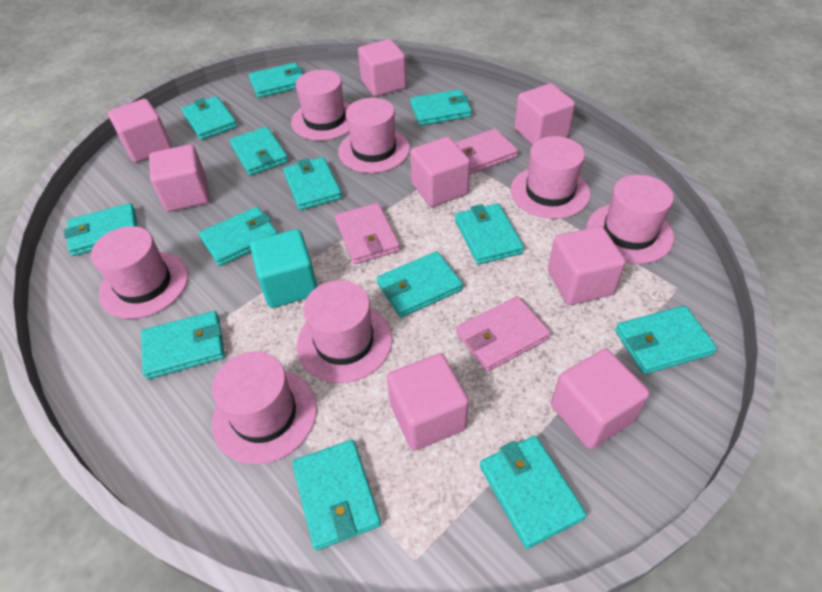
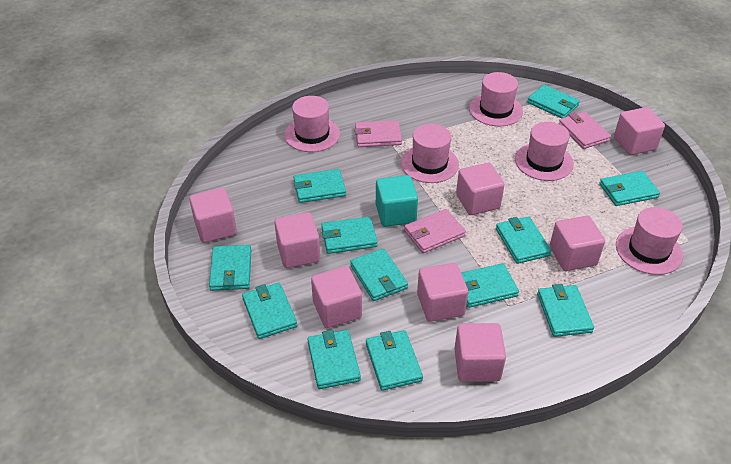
pink hat: [91,226,188,319] [212,352,317,464] [291,70,350,141] [296,280,392,383] [338,98,410,173] [511,136,590,219] [586,175,674,264] = 7 -> [284,96,340,152] [401,124,459,183] [469,72,523,126] [515,122,574,181] [616,207,683,275] = 5
turquoise wallet: [64,203,137,256] [141,311,225,379] [181,96,237,140] [199,207,278,266] [230,127,288,176] [249,63,303,98] [283,157,342,210] [292,440,381,550] [377,251,463,318] [410,89,472,126] [455,203,524,265] [480,436,587,549] [615,306,717,374] = 13 -> [209,245,251,291] [242,283,297,339] [293,169,346,203] [308,330,361,389] [321,217,378,254] [350,248,408,301] [366,330,423,391] [461,263,519,308] [496,216,552,264] [527,85,580,118] [537,284,594,337] [599,171,660,206] = 12

